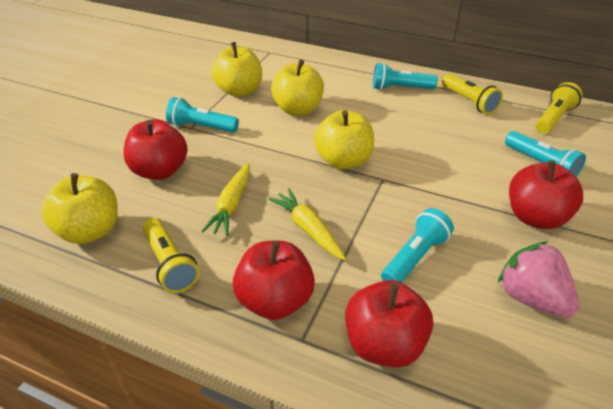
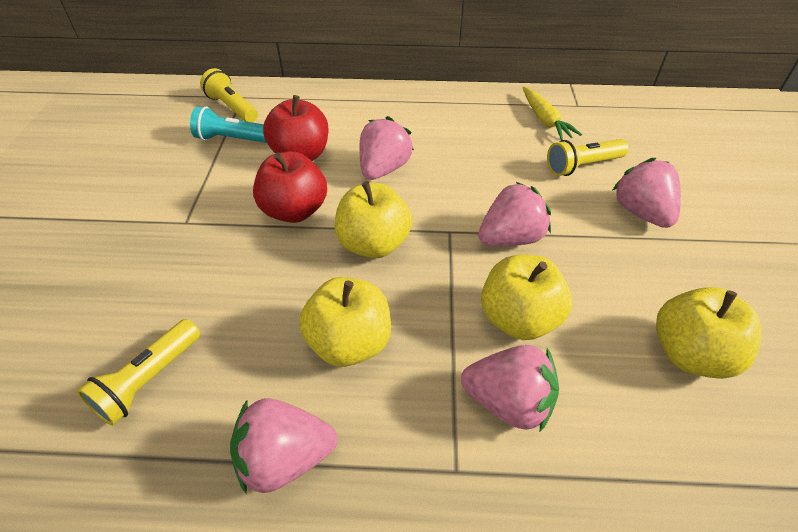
pink strawberry: [498,241,579,318] = 1 -> [230,398,337,494] [359,116,414,180] [461,345,559,433] [478,181,551,246] [612,158,681,228] = 5
red apple: [123,119,188,180] [233,240,315,320] [346,280,433,367] [509,160,583,229] = 4 -> [253,151,327,223] [263,95,329,161] = 2
turquoise flashlight: [166,97,239,133] [373,63,438,90] [381,208,454,283] [505,131,586,177] = 4 -> [190,106,267,143] = 1
yellow carrot: [202,163,250,236] [268,189,346,260] = 2 -> [523,87,582,140] = 1

